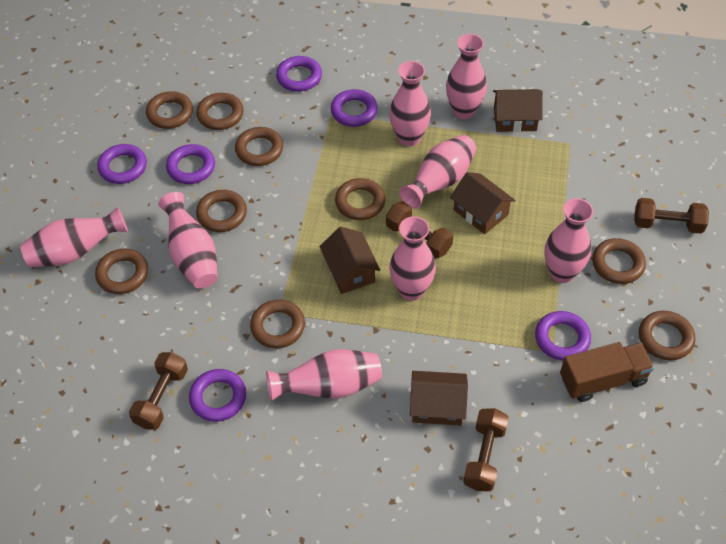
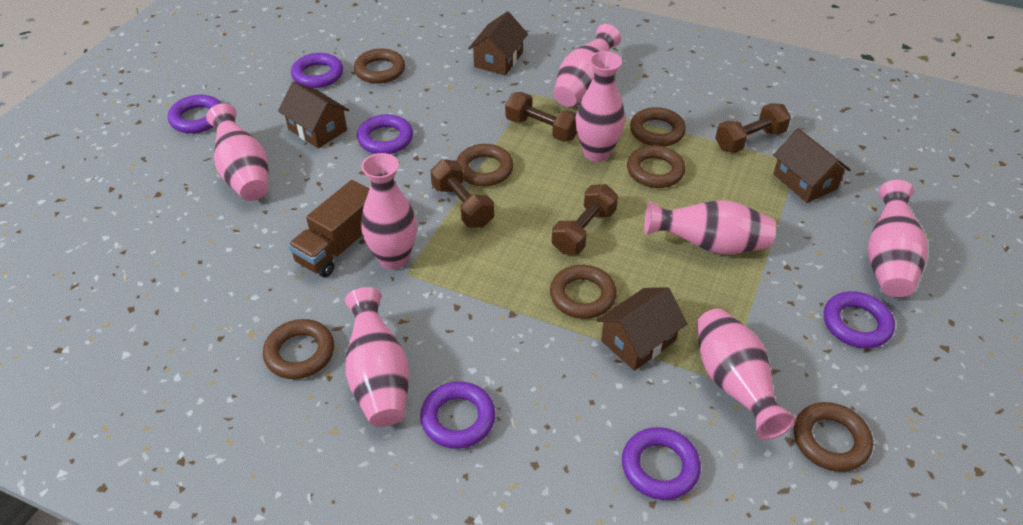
brown ring: [95,249,148,294] [146,91,193,129] [196,93,244,130] [196,190,247,232] [235,127,283,166] [250,300,305,348] [335,178,386,220] [592,238,646,284] [639,311,695,360] = 9 -> [263,319,334,379] [354,48,405,84] [456,144,514,186] [550,265,617,319] [627,145,686,188] [630,107,686,147] [794,402,873,472] = 7

